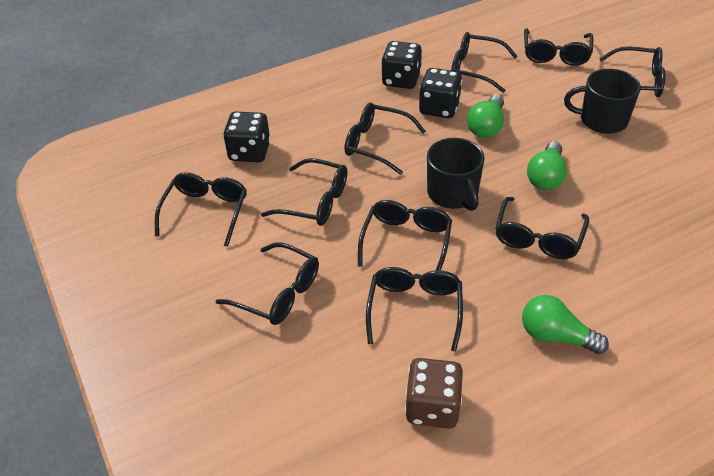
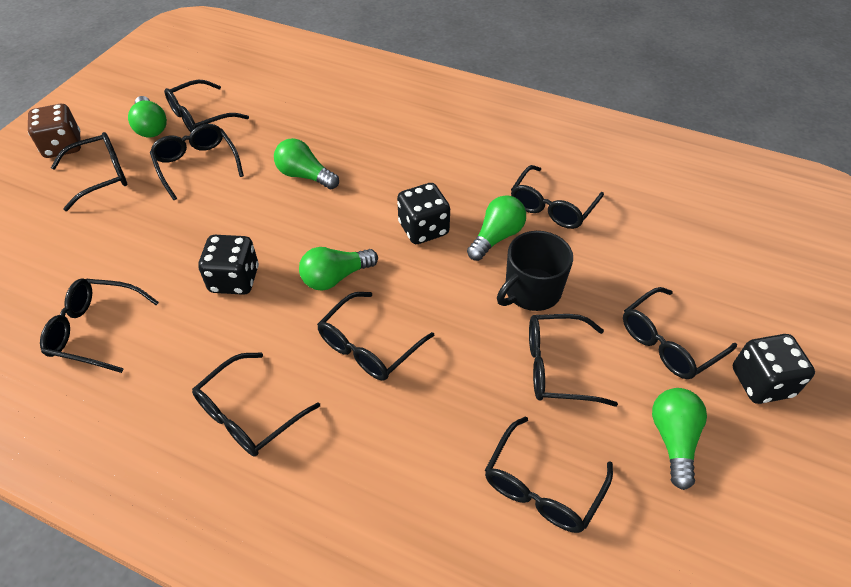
black mug: [427,138,485,211] [564,69,641,134] = 2 -> [497,231,573,311] = 1
green light bulb: [467,95,504,138] [522,295,609,354] [527,141,567,190] = 3 -> [128,96,167,138] [274,138,339,189] [299,247,378,290] [467,195,526,261] [652,388,707,490] = 5

